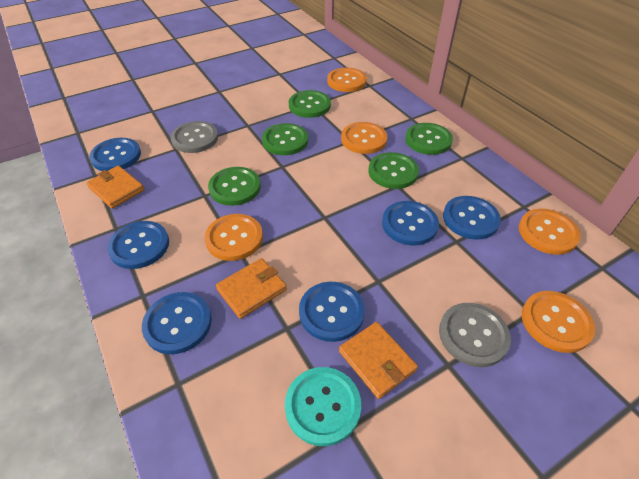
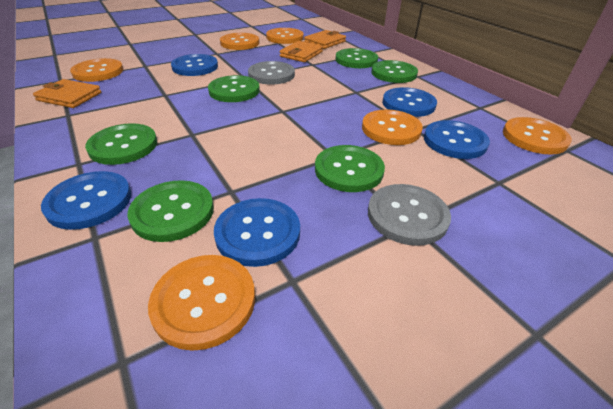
blue button: [89,138,141,171] [107,221,169,269] [142,292,212,354] [299,282,365,342] [382,201,439,245] [443,196,501,240] = 6 -> [41,171,131,230] [171,54,218,76] [214,198,300,267] [382,87,437,117] [424,120,490,159] = 5
green button: [208,167,261,206] [262,123,308,155] [289,90,331,118] [369,152,419,189] [405,123,453,155] = 5 -> [85,123,157,165] [128,180,214,242] [208,75,260,102] [315,145,385,192] [336,48,378,68] [371,60,418,83] = 6
orange button: [205,214,263,261] [327,68,367,92] [341,122,388,154] [519,209,581,255] [522,291,595,353] = 5 -> [70,58,123,82] [148,255,255,351] [220,33,259,50] [266,28,303,44] [362,109,423,145] [503,117,572,154] = 6
turquoise button: [285,367,361,446] = 1 -> none = 0

